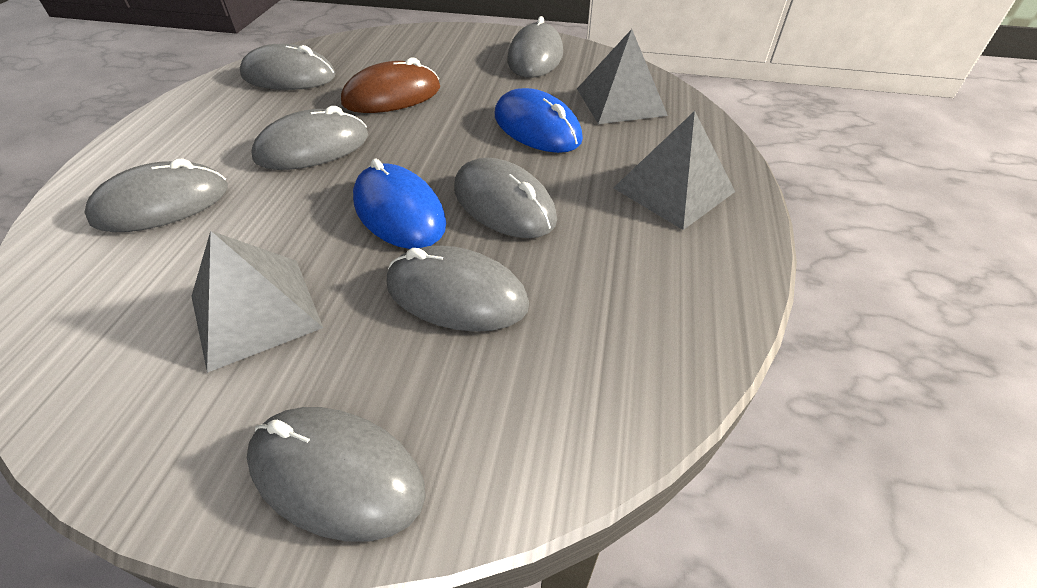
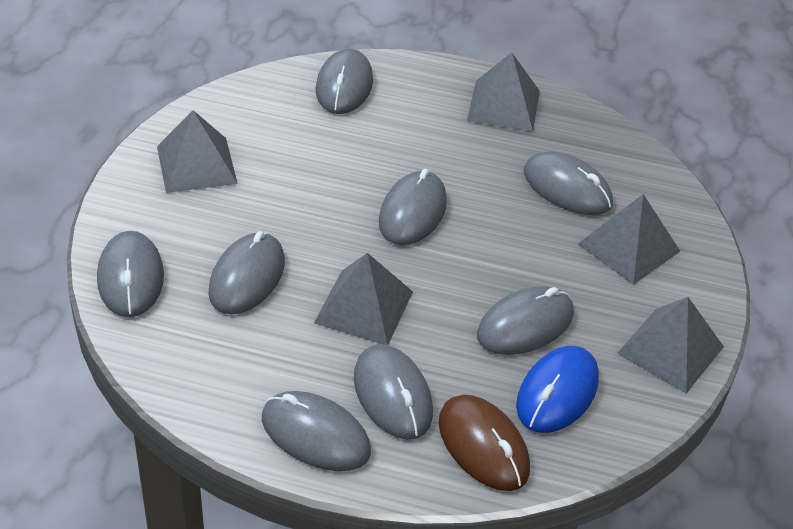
blue mouse: [353,159,446,249] [494,88,583,153] = 2 -> [516,346,599,433] = 1
grey mouse: [84,159,228,232] [240,44,336,90] [247,407,426,542] [252,106,368,170] [386,246,529,332] [454,158,557,238] [507,16,563,78] = 7 -> [97,231,164,317] [208,231,285,314] [262,391,371,471] [316,49,373,114] [354,344,433,440] [379,169,447,245] [477,286,574,355] [524,152,613,215] = 8
grey pyramid: [191,231,323,373] [577,29,668,124] [613,111,735,230] = 3 -> [157,110,238,193] [314,253,413,345] [467,52,540,131] [578,194,680,285] [617,297,724,394] = 5

